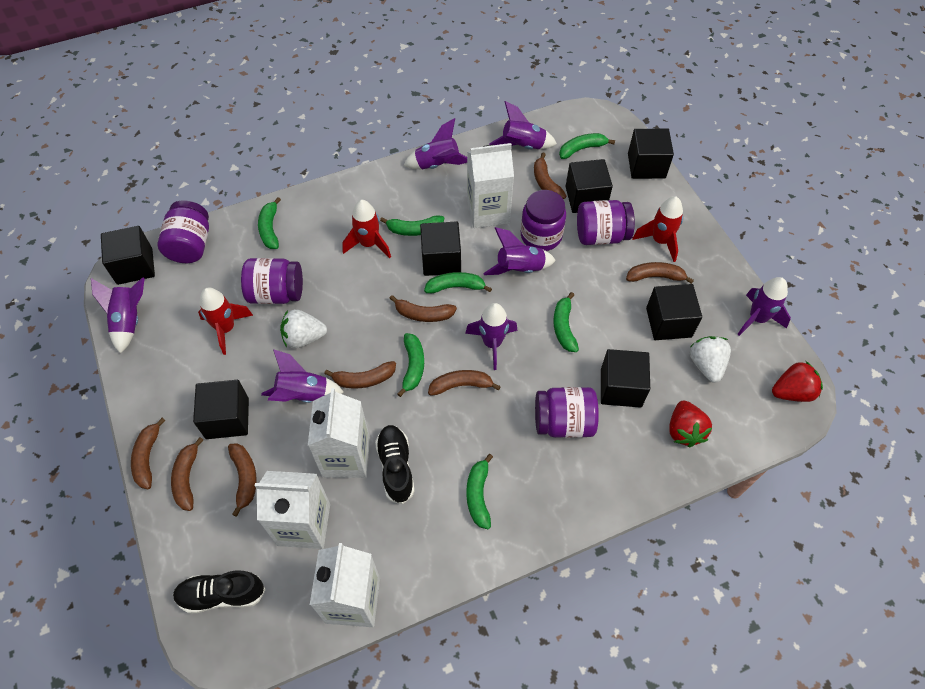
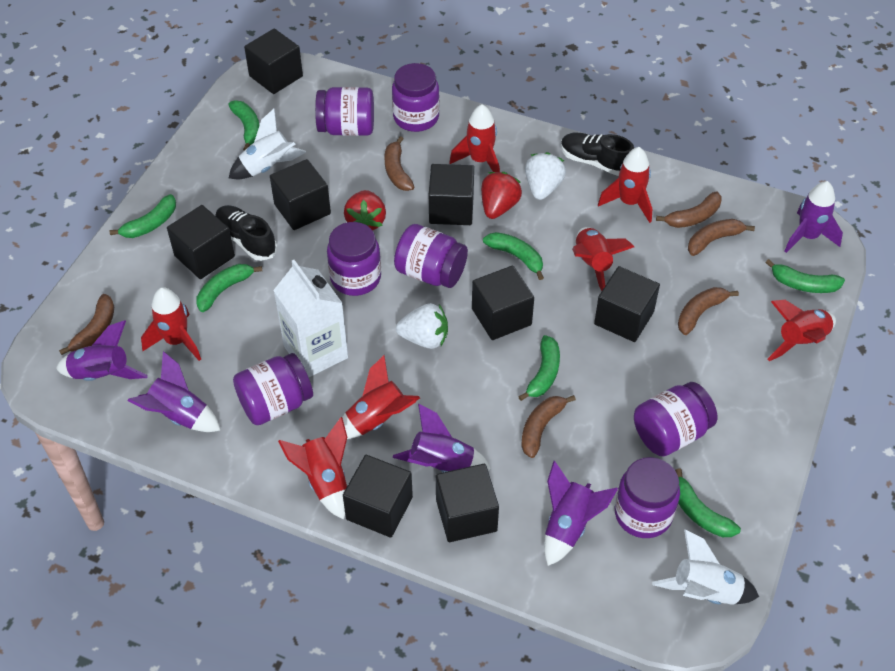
black cube: [101,226,155,285] [193,380,249,439] [420,221,461,276] [565,159,613,213] [601,349,650,408] [628,129,674,179] [646,284,702,340] = 7 -> [167,205,235,279] [244,28,303,94] [270,159,331,230] [343,455,413,537] [429,164,474,225] [436,464,499,542] [472,265,534,340] [594,266,660,342] = 8
brown banana: [131,418,166,489] [171,437,203,511] [228,443,257,517] [324,361,396,389] [390,295,457,322] [428,370,501,396] [534,153,566,199] [626,262,694,284] = 8 -> [59,294,114,355] [384,136,414,191] [521,395,576,458] [656,192,722,228] [678,287,739,335] [688,219,755,256] = 6
purple jar: [157,200,209,263] [241,258,303,304] [521,190,566,251] [535,387,599,438] [577,200,635,245] = 5 -> [233,353,313,425] [315,87,374,136] [327,222,381,296] [392,63,440,132] [394,224,468,288] [615,457,680,538] [634,382,717,456] = 7
purple rocket: [91,277,145,354] [261,349,344,403] [404,118,467,169] [465,303,517,370] [483,227,556,275] [489,101,557,149] [737,277,791,336] = 7 -> [56,320,148,381] [127,351,221,432] [393,404,491,472] [544,461,618,566] [785,181,843,253] = 5
red rocket: [198,288,253,355] [342,200,391,258] [633,196,683,262] = 3 -> [141,287,201,361] [278,417,347,520] [342,355,420,439] [449,104,500,172] [572,227,634,291] [598,147,652,223] [767,300,836,361] = 7
white carton: [255,471,330,549] [308,388,370,478] [310,543,380,627] [467,143,514,228] = 4 -> [273,260,348,377] = 1
white rocket: none = 0 -> [229,108,306,179] [652,529,759,605] = 2

